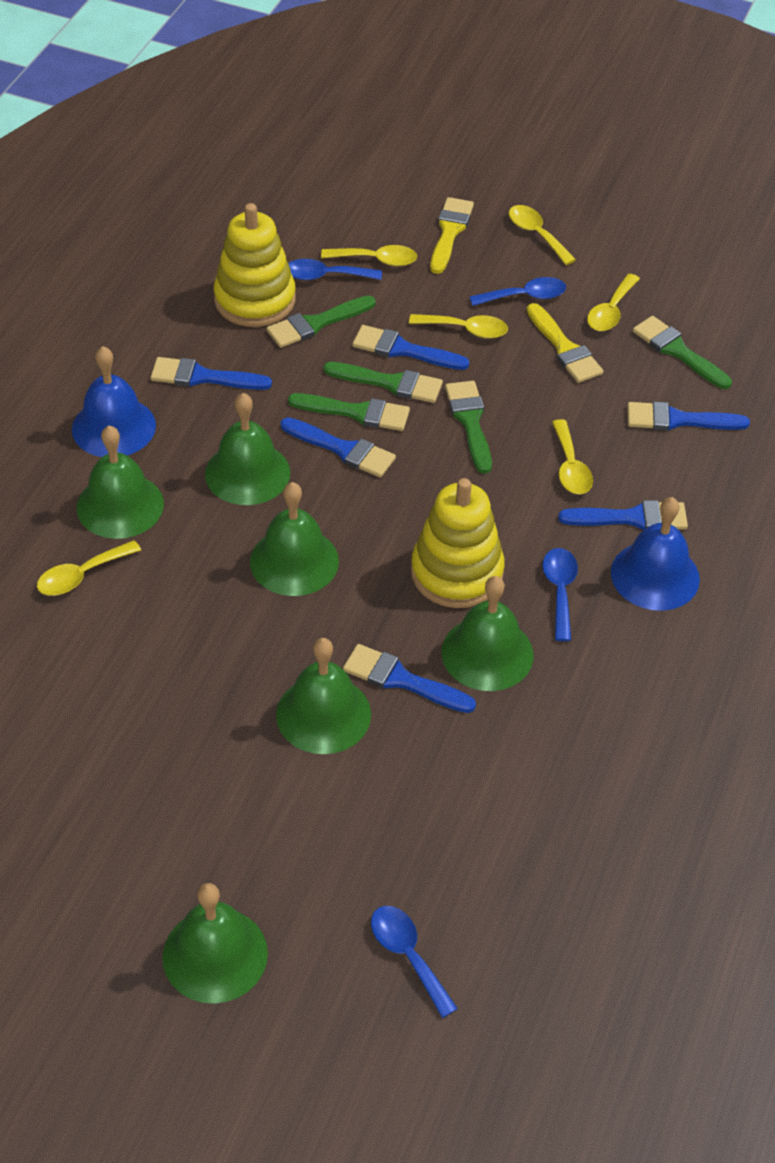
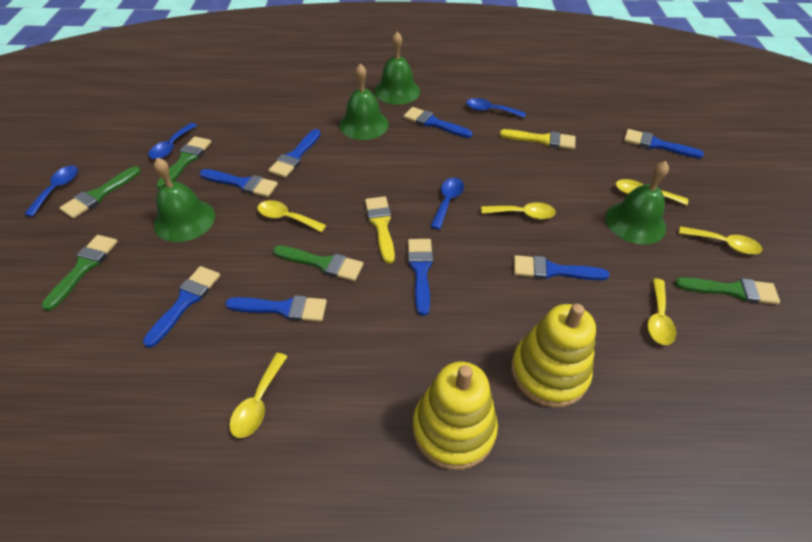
blue bell: [72,346,156,457] [611,497,700,611] = 2 -> none = 0
blue brush: [151,357,272,390] [280,417,396,477] [343,644,476,713] [352,325,469,370] [558,500,688,530] [627,402,750,430] = 6 -> [143,266,220,348] [199,169,278,197] [225,295,327,322] [268,129,321,178] [404,107,473,138] [408,239,433,316] [514,255,610,280] [624,129,704,158] = 8
green bell: [77,426,164,539] [162,883,268,1004] [205,393,290,505] [250,482,339,596] [276,638,371,754] [441,576,534,691] = 6 -> [154,157,215,242] [339,63,389,140] [374,32,420,105] [605,161,669,245] = 4

